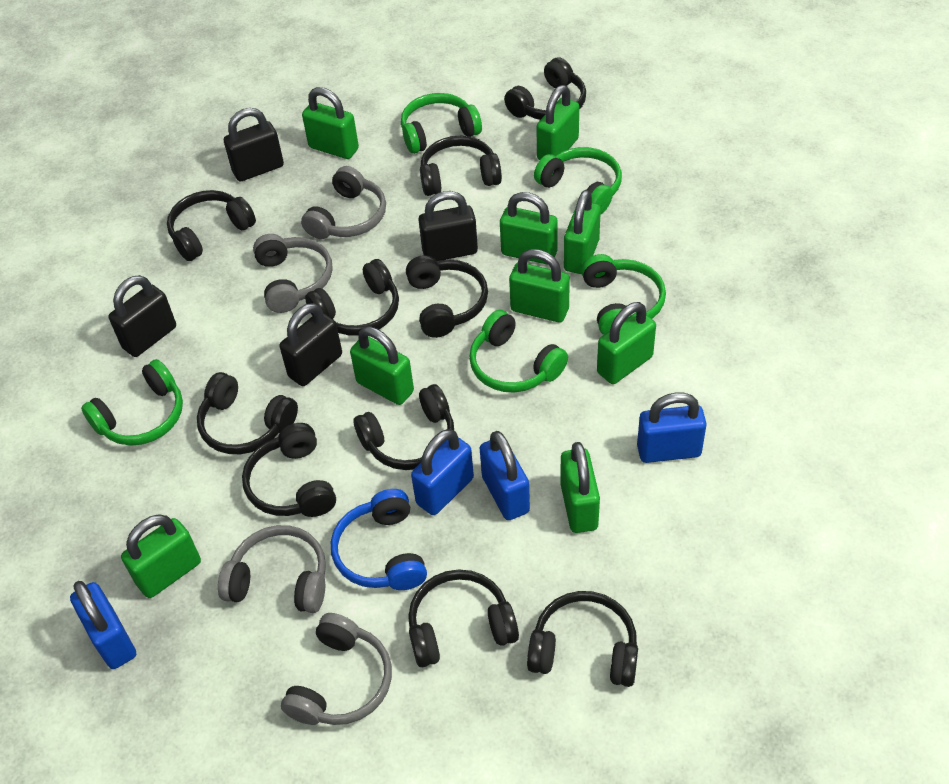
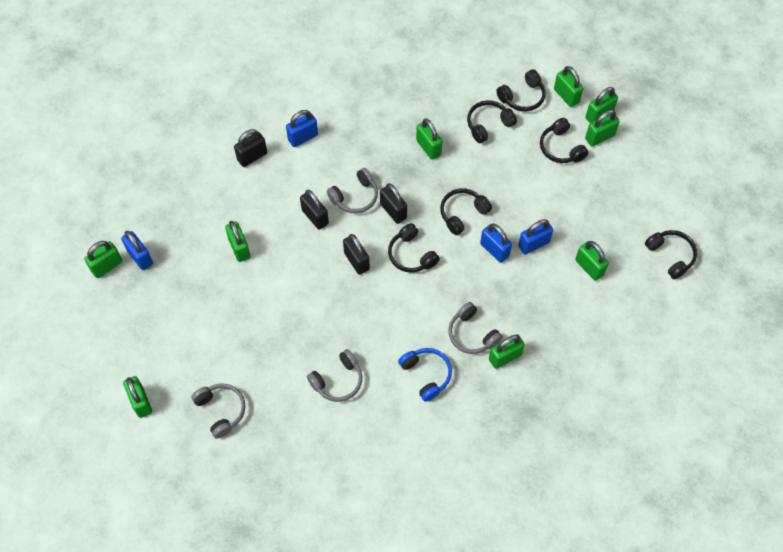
black headphones: [167,190,256,261] [197,372,298,454] [242,423,336,517] [305,259,399,336] [353,384,454,470] [406,255,488,338] [408,569,519,667] [420,136,502,196] [504,57,586,120] [527,591,638,687] = 10 -> [388,223,440,273] [440,188,492,235] [467,100,517,143] [496,69,545,112] [540,118,588,163] [645,230,697,279] = 6
green headphones: [81,359,183,445] [401,93,482,154] [469,310,568,392] [534,147,622,215] [581,254,666,335] = 5 -> none = 0

